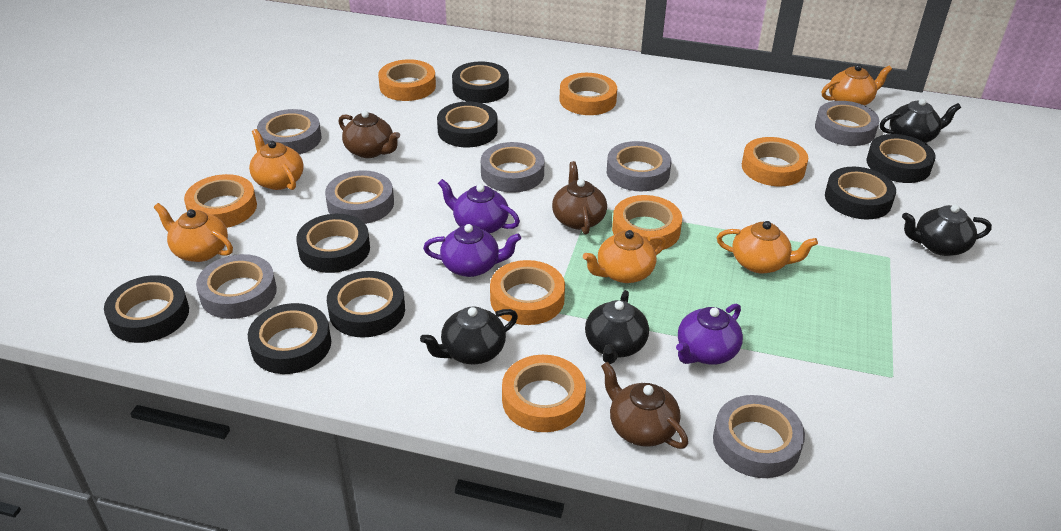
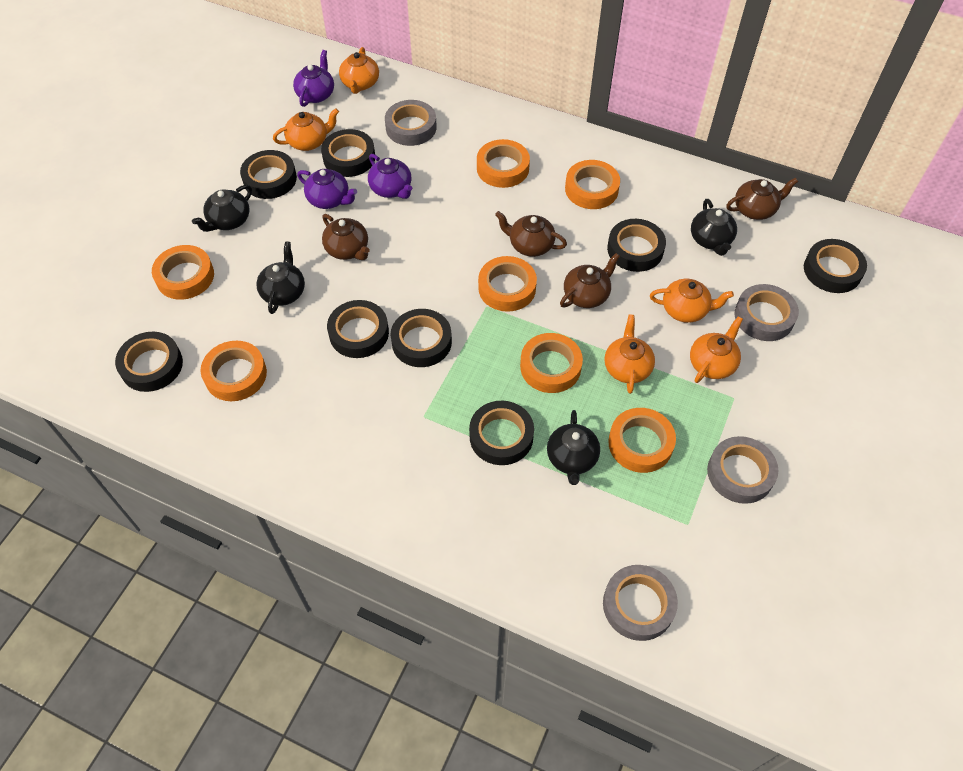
brown teapot: [338,111,400,158] [552,161,607,235] [601,362,688,449] = 3 -> [322,214,370,260] [495,211,567,257] [560,253,620,308] [726,178,798,220] = 4
grey tape: [196,254,277,319] [257,109,321,154] [325,170,394,224] [481,142,545,193] [607,141,672,191] [713,395,805,478] [815,101,879,146] = 7 -> [385,100,437,146] [603,565,678,641] [707,436,778,504] [734,284,799,341] = 4

